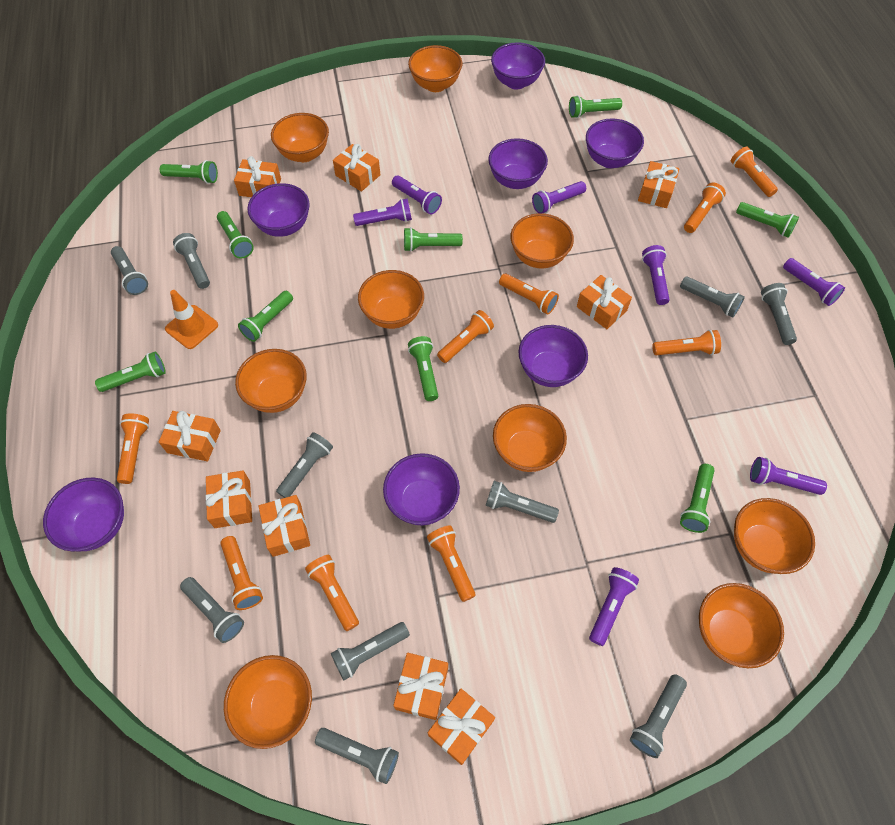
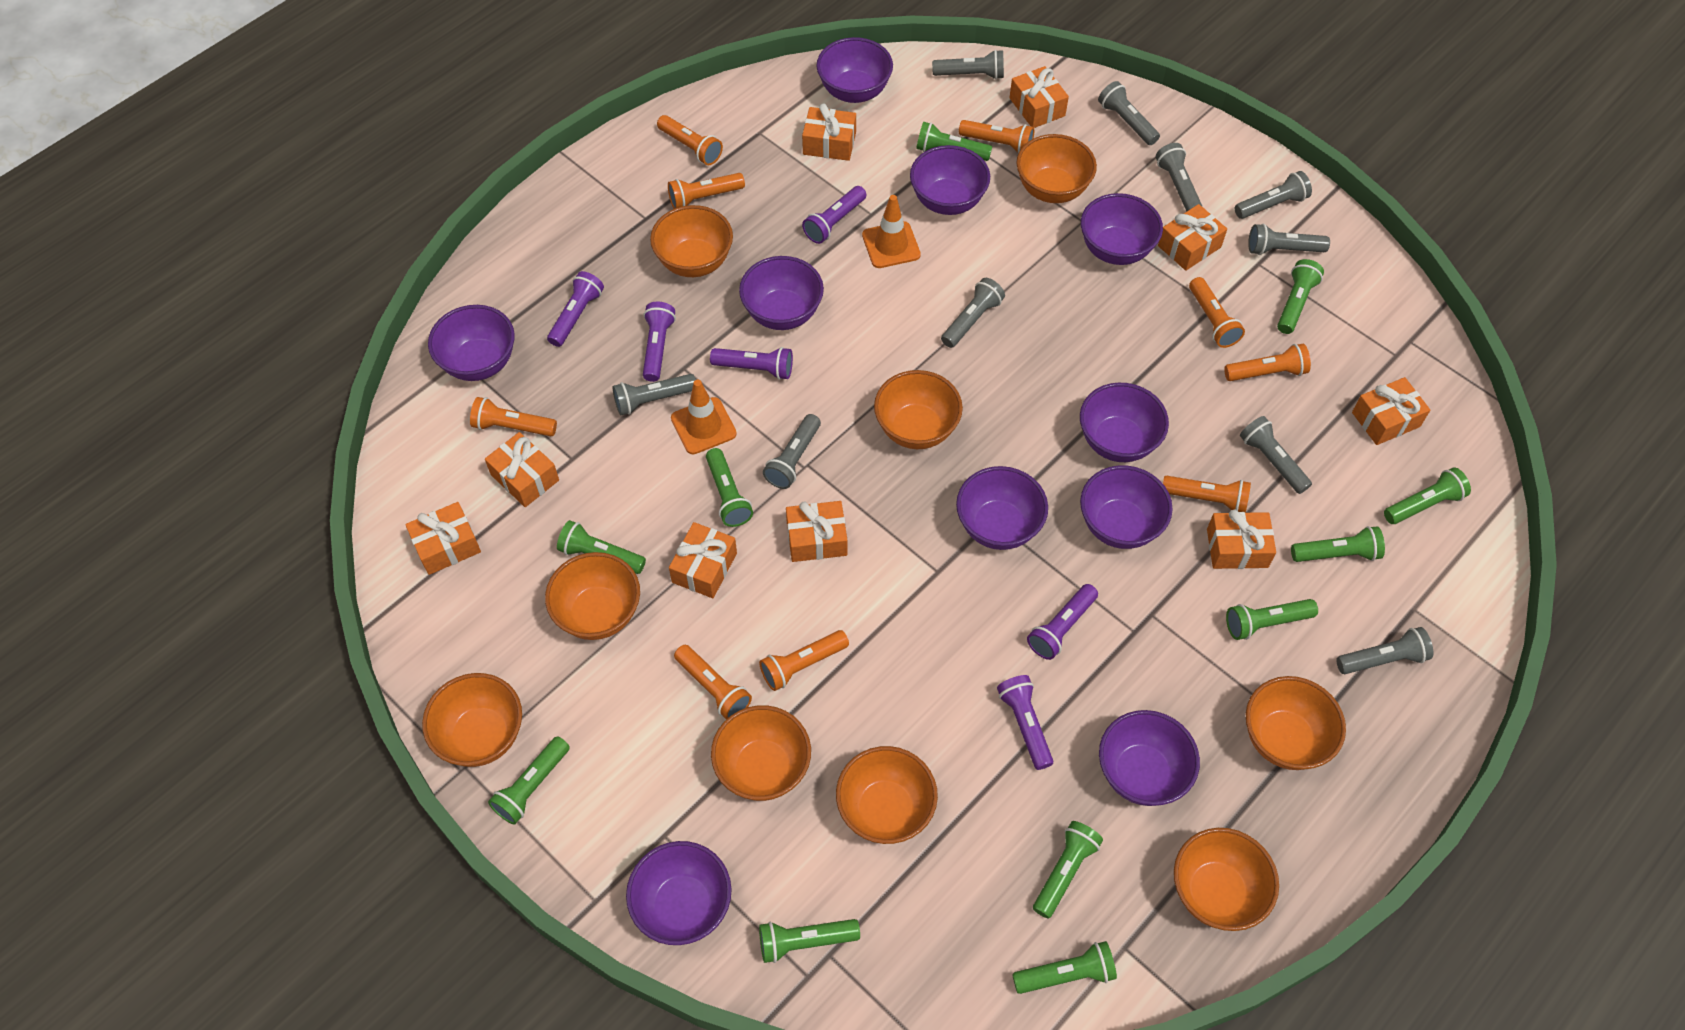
green flashlight: [95,352,166,392] [160,160,218,184] [217,211,254,258] [238,291,293,342] [404,227,463,252] [408,336,438,401] [569,95,622,118] [680,464,715,533] [736,202,799,238] = 9 -> [488,736,570,824] [557,520,646,574] [706,448,753,527] [759,919,860,963] [916,122,992,161] [1012,941,1117,994] [1033,821,1103,919] [1226,599,1318,640] [1277,259,1324,334] [1291,526,1385,562] [1384,467,1471,524] = 11
orange traffic cone: [165,290,218,349] = 1 -> [671,380,737,455] [862,195,921,268] = 2
purple bowl: [43,477,124,551] [247,183,310,237] [383,453,460,525] [488,138,548,189] [491,42,545,89] [519,325,588,387] [586,118,644,168] = 7 -> [428,305,515,381] [626,841,732,945] [739,256,824,330] [817,37,893,103] [910,145,990,215] [956,466,1048,550] [1080,383,1169,462] [1080,465,1173,549] [1081,193,1163,265] [1099,710,1200,806] = 10
purple flashlight: [353,198,412,226] [392,175,442,214] [532,181,586,213] [589,567,639,646] [642,245,670,305] [750,457,827,495] [783,258,845,306] = 7 -> [547,271,604,347] [643,302,676,382] [710,347,793,380] [802,186,866,244] [997,675,1053,770] [1027,584,1098,660] = 6

